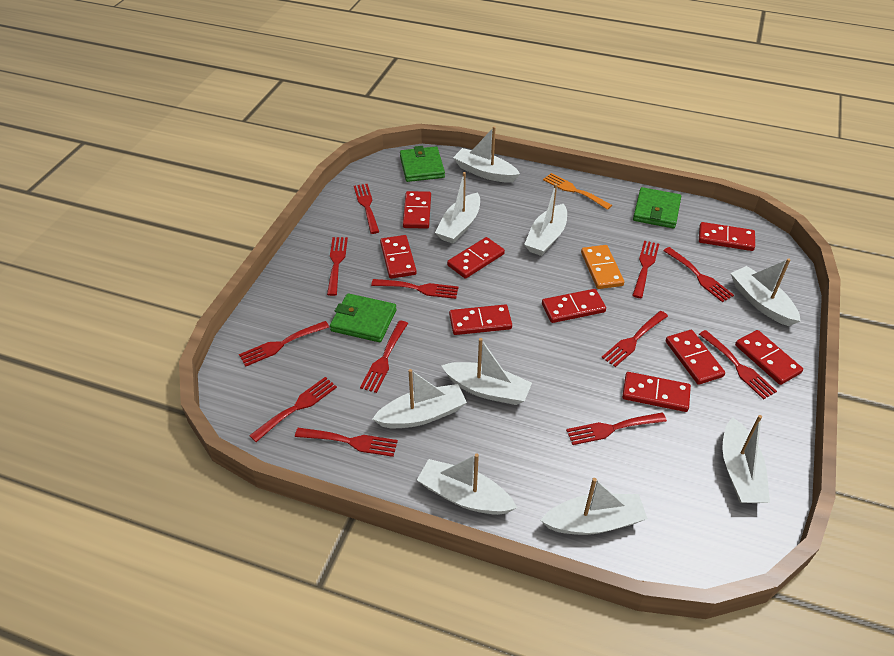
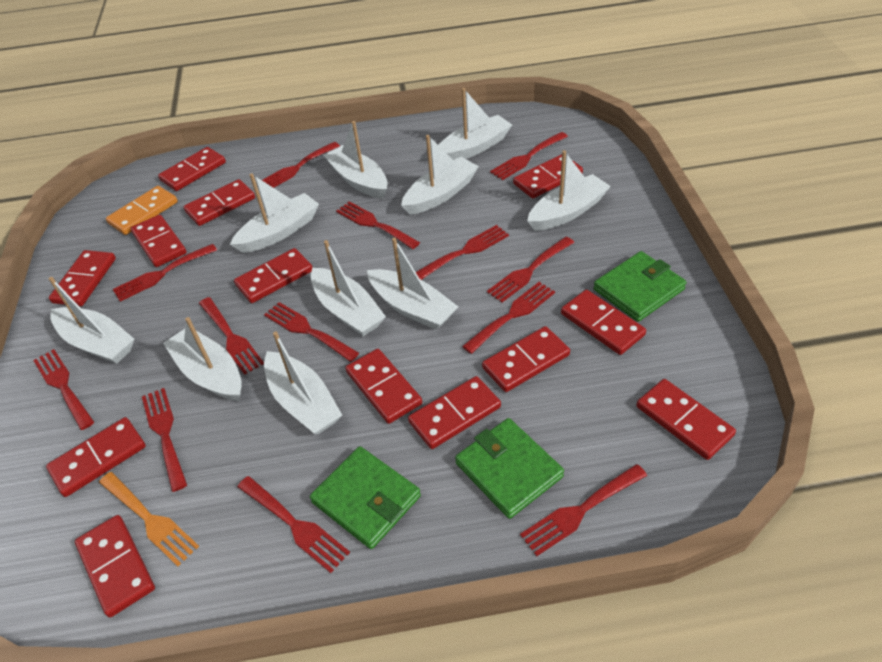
red domino: [380,235,417,279] [403,191,431,229] [447,237,505,279] [449,304,512,335] [542,289,606,323] [622,372,691,412] [666,330,725,385] [699,222,755,251] [735,330,803,385] = 9 -> [46,417,146,497] [49,250,116,306] [75,515,155,618] [130,215,187,267] [158,147,226,191] [184,179,255,226] [234,248,313,303] [345,349,422,424] [408,376,501,449] [482,326,570,392] [513,154,583,198] [561,290,646,355] [636,379,736,460] = 13
red fork: [239,321,329,367] [249,377,337,442] [295,428,398,457] [327,237,348,296] [354,184,379,234] [360,320,408,393] [371,279,458,299] [566,413,667,445] [601,311,668,367] [632,241,659,298] [663,247,734,302] [699,330,777,399] = 12 -> [33,349,94,430] [113,244,217,301] [142,388,187,492] [199,297,264,375] [237,476,350,573] [262,142,340,188] [264,302,359,362] [336,201,420,249] [416,225,509,280] [462,282,555,354] [487,237,574,302] [490,132,568,180] [520,464,647,556] = 13
white boat: [372,369,467,428] [417,453,517,515] [435,172,480,244] [441,338,532,405] [453,126,520,183] [524,183,567,256] [540,478,648,535] [722,415,770,503] [731,258,800,326] = 9 -> [49,277,134,364] [163,317,242,401] [230,173,319,253] [264,332,342,435] [311,240,386,336] [324,121,387,199] [367,238,458,330] [401,135,479,215] [438,88,512,160] [527,150,611,231] = 10

